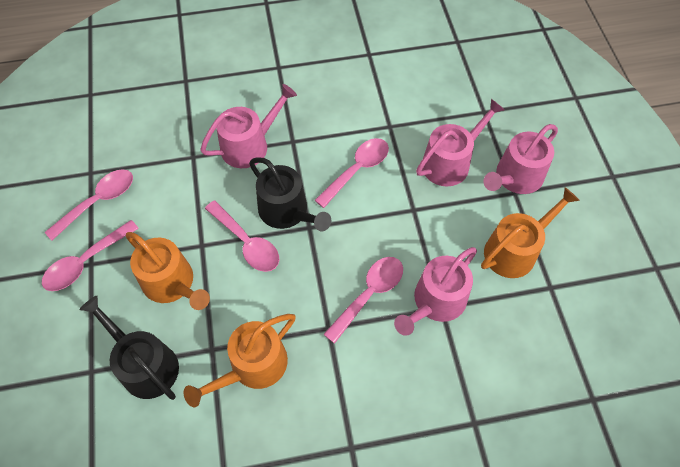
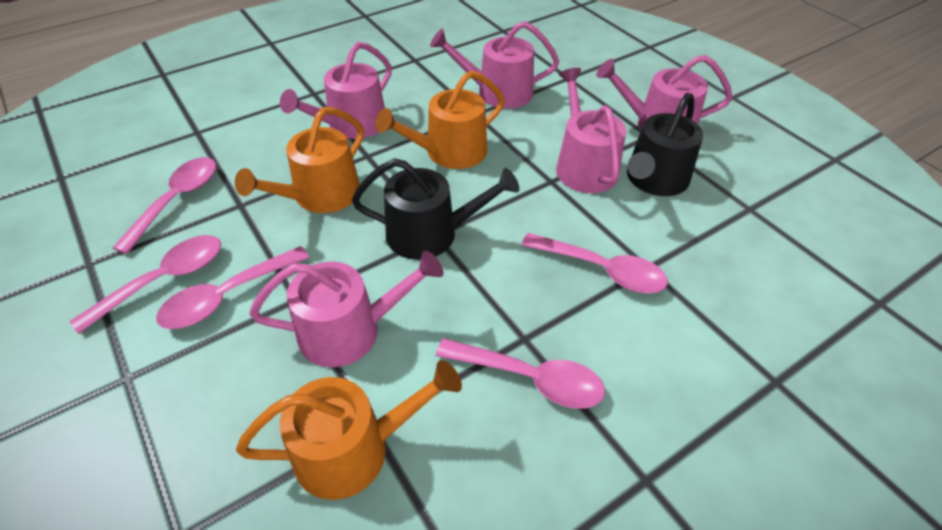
pink watering can: [200,84,297,168] [394,247,477,336] [416,99,505,186] [483,124,558,194] = 4 -> [249,251,444,368] [280,42,392,139] [430,21,559,108] [556,68,626,193] [596,55,733,131] = 5

